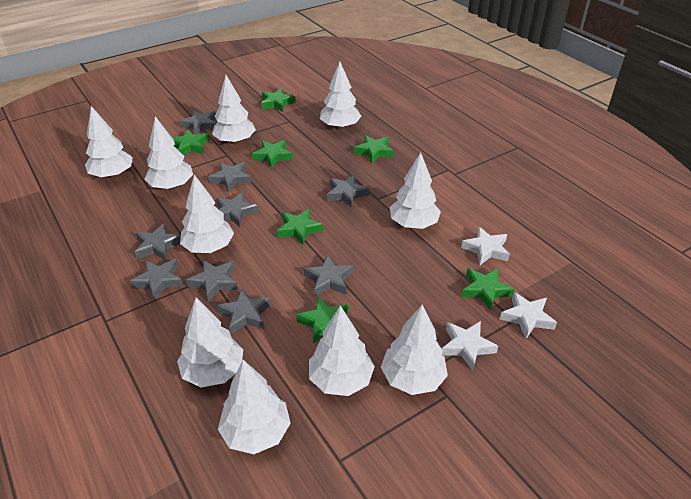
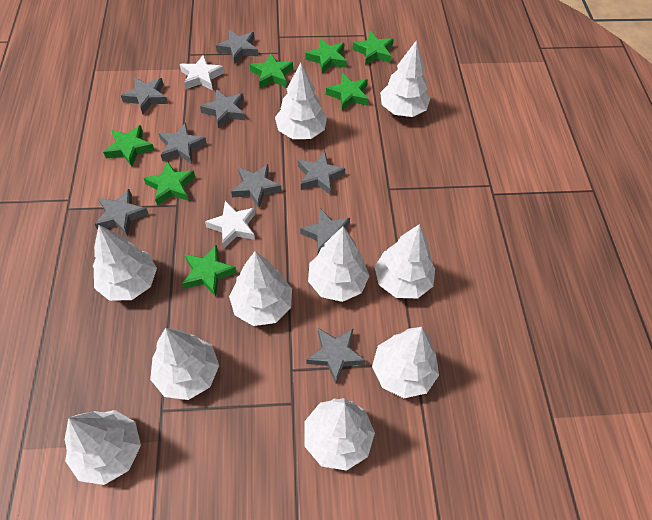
white star: [442,321,498,371] [461,227,510,265] [500,292,557,339] = 3 -> [180,54,224,90] [205,201,256,248] = 2

